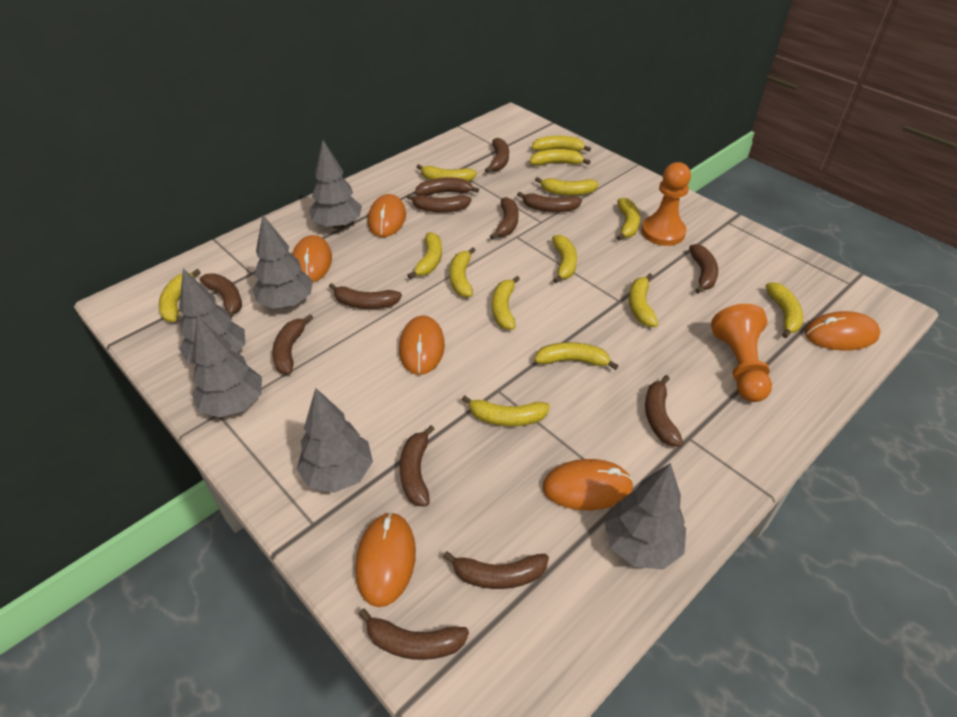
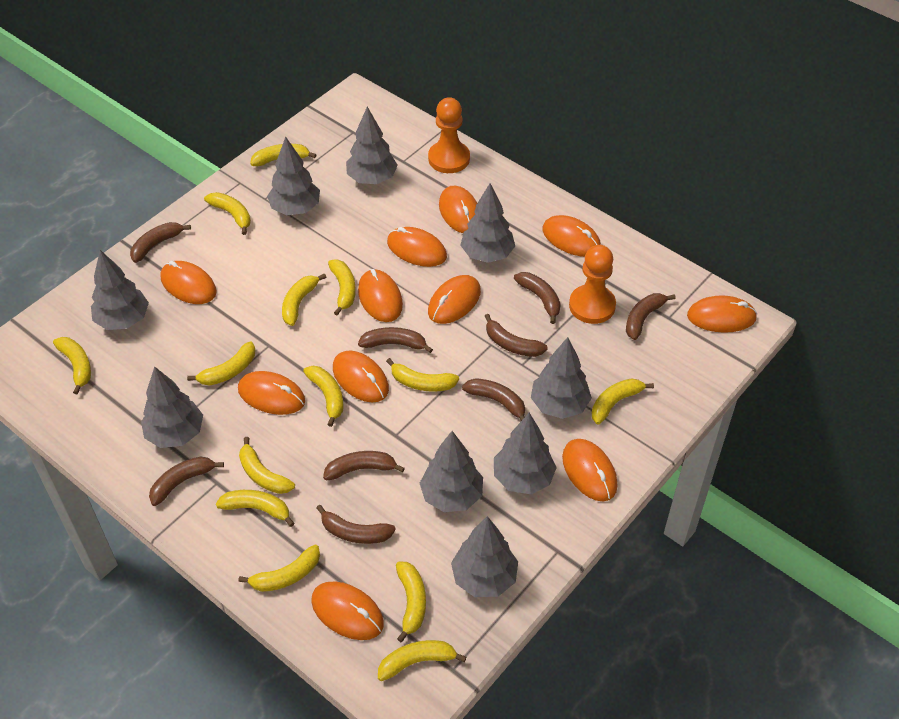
brown banana: [199,273,242,318] [272,314,313,374] [329,283,402,309] [358,608,469,660] [399,425,434,507] [407,194,471,213] [415,177,479,196] [443,551,549,589] [485,138,509,173] [490,197,519,239] [517,192,582,212] [645,375,683,447] [689,244,718,294] = 13 -> [130,222,191,263] [149,456,224,506] [316,505,396,544] [323,451,405,480] [358,327,433,353] [462,378,525,421] [485,314,548,357] [514,272,561,324] [626,293,676,340] = 9
grey tree: [179,268,245,364] [192,316,262,417] [253,215,313,309] [296,388,373,493] [309,140,362,229] [604,463,686,570] = 6 -> [91,250,149,330] [141,366,203,448] [267,136,320,215] [346,107,398,184] [420,431,483,512] [451,516,518,597] [460,183,515,263] [494,413,557,494] [531,337,592,419] = 9
orange mouse: [292,235,332,283] [355,512,416,607] [368,194,406,237] [399,315,445,375] [542,459,634,510] [805,311,880,350] = 6 -> [160,261,217,304] [238,371,305,415] [311,581,384,640] [333,351,389,402] [358,269,403,322] [387,227,447,267] [428,275,481,324] [439,186,477,233] [542,215,601,257] [562,439,618,501] [687,295,757,333] = 11

